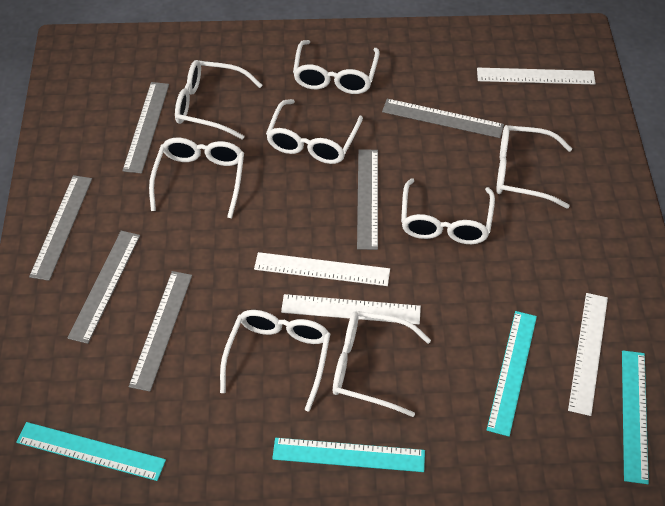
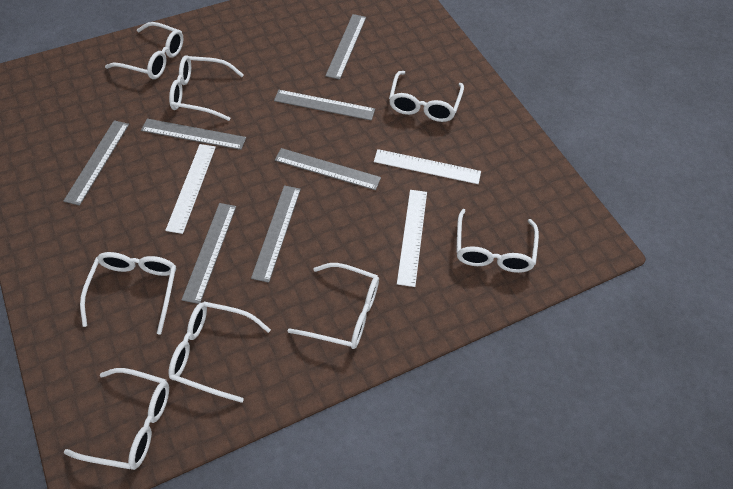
grey ruler: [29,175,92,281] [68,231,140,344] [123,82,169,174] [129,271,192,392] [357,149,378,250] [382,99,504,138] = 6 -> [64,120,129,206] [141,119,246,150] [182,203,236,304] [251,185,301,283] [274,90,375,121] [275,148,381,190] [325,14,366,80] = 7
turquoise ruler: [16,422,166,481] [272,438,425,472] [487,311,537,437] [622,350,649,484] = 4 -> none = 0
white ruler: [254,252,390,286] [281,294,421,324] [477,68,596,84] [568,293,608,416] = 4 -> [165,144,216,234] [374,149,481,184] [397,190,427,287] = 3

